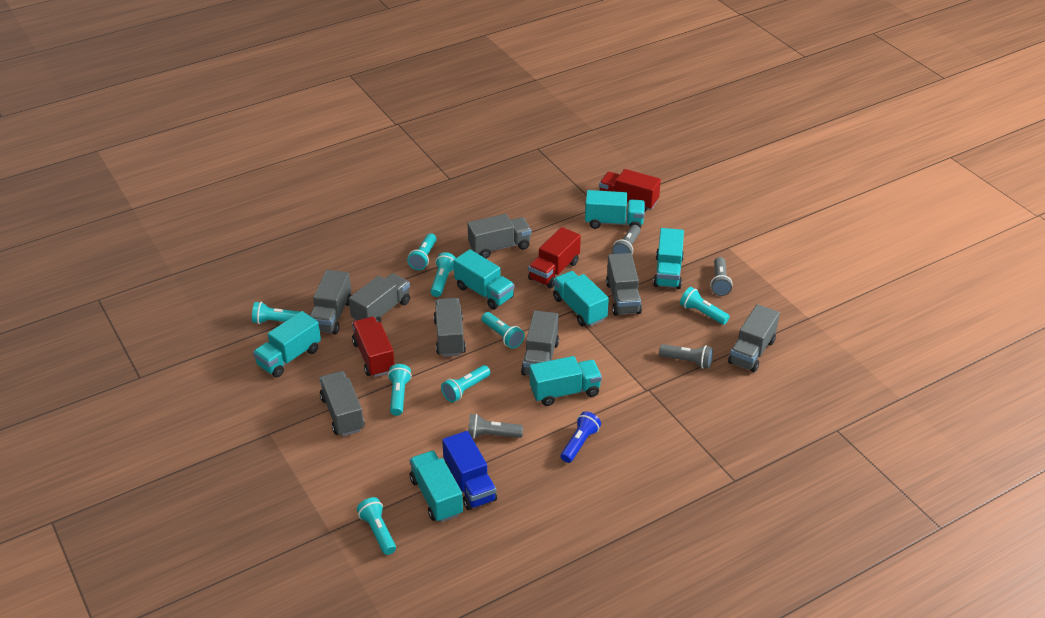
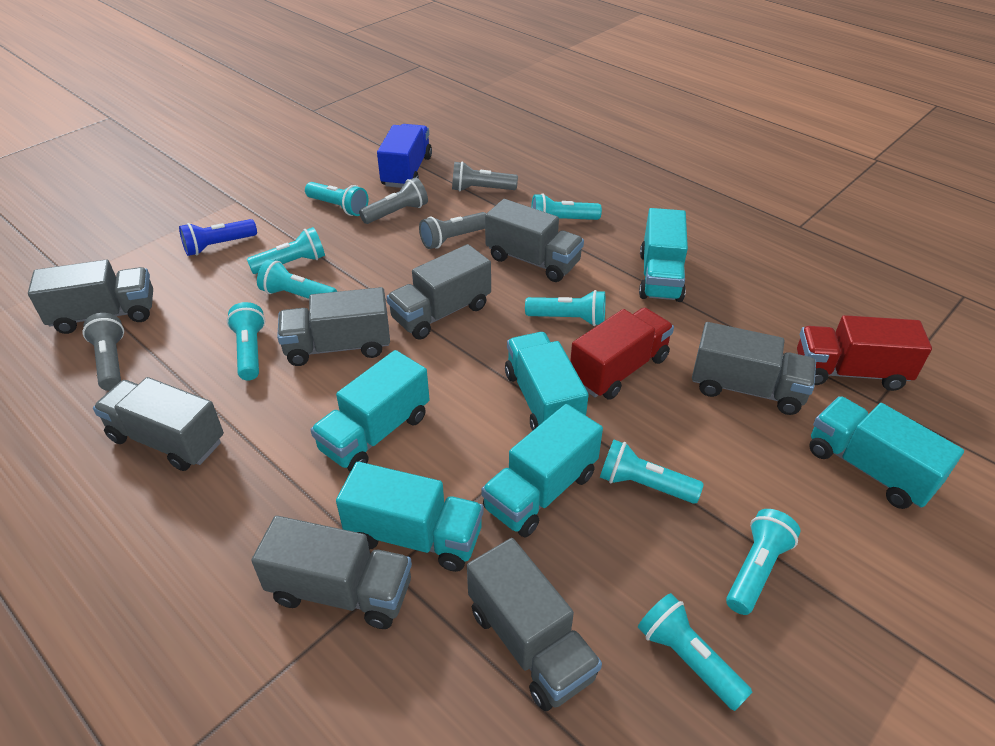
red truck: [352,317,395,377] [528,227,581,288] [599,169,661,212] = 3 -> [570,307,674,400] [797,315,932,391] = 2
turquoise flashlight: [252,302,300,324] [357,497,396,555] [388,364,412,416] [407,233,437,270] [431,252,456,297] [441,365,490,402] [481,312,525,349] [680,287,730,325] = 8 -> [227,302,265,381] [247,227,325,274] [257,259,337,299] [305,182,368,216] [525,290,605,326] [531,193,602,220] [600,440,704,504] [638,593,753,711] [726,509,800,615] = 9
turquoise truck: [253,311,321,377] [409,451,463,522] [454,249,515,310] [530,356,602,406] [553,271,609,327] [585,190,645,229] [653,228,684,289] = 7 -> [310,350,430,472] [336,462,484,572] [481,404,603,538] [505,332,588,431] [639,208,688,302] [809,396,964,509] = 6

